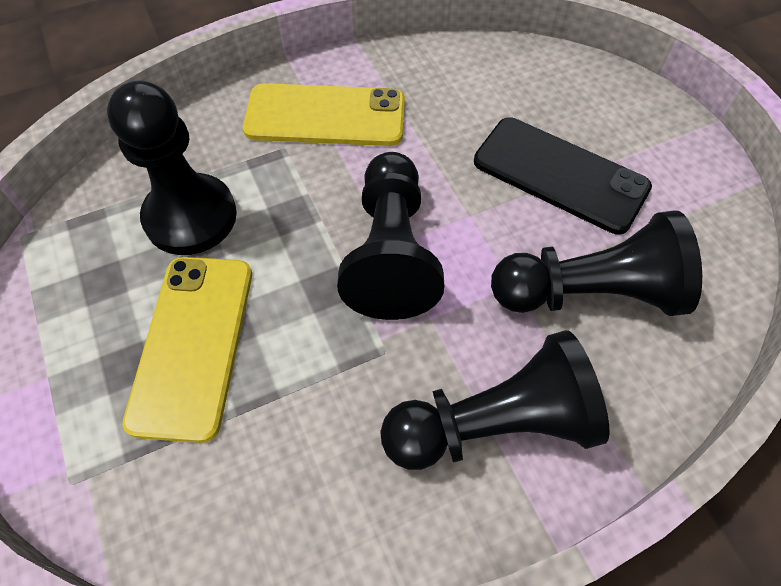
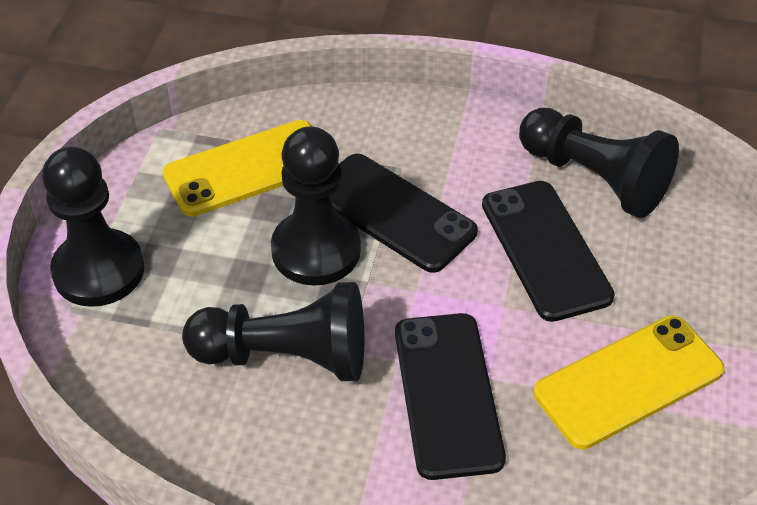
black phone: [474,117,652,235] = 1 -> [330,154,478,273] [395,313,506,480] [482,181,615,322] = 3

